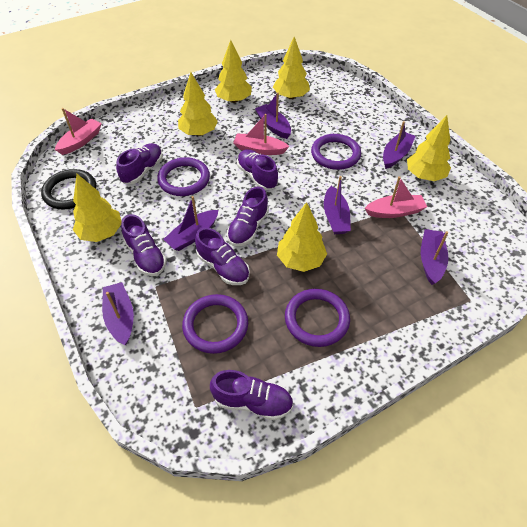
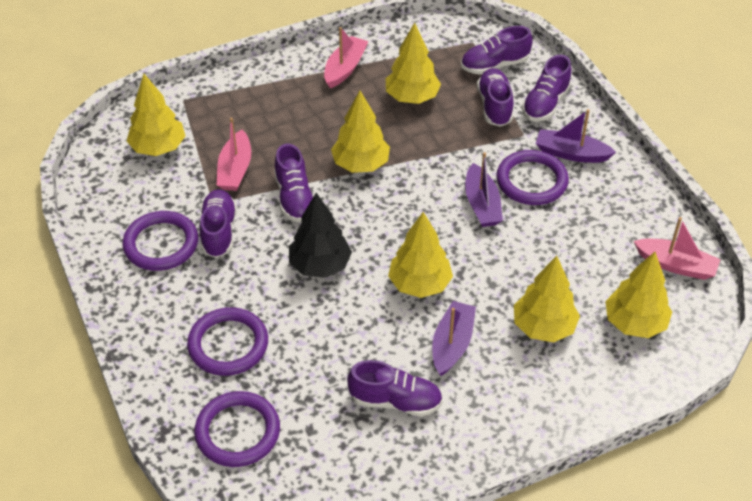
black ring: [41,169,96,210] = 1 -> none = 0
black tree: none = 0 -> [289,193,352,278] = 1
purple boat: [102,282,134,345] [163,196,218,251] [255,92,291,139] [324,176,351,234] [383,121,416,169] [421,229,449,285] = 6 -> [432,301,476,376] [465,152,503,227] [536,109,616,163] = 3

